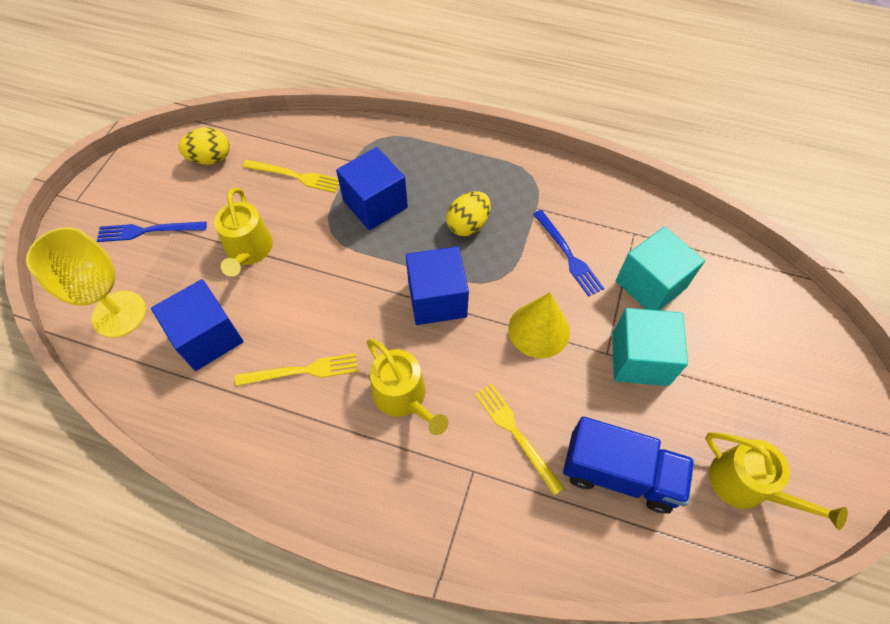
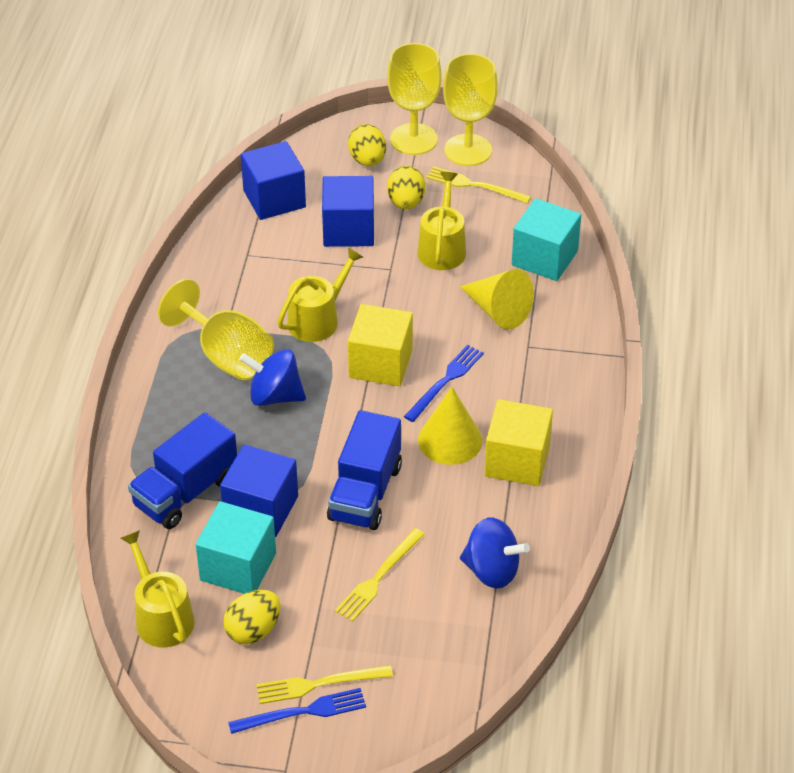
blue spinning top: none = 0 -> [239,349,306,406] [460,517,530,589] = 2
blue truck: [563,417,694,514] = 1 -> [128,413,237,529] [327,410,402,530] = 2
yellow cone: [508,292,570,358] = 1 -> [418,387,483,465] [460,269,534,330] = 2
yellow cube: none = 0 -> [348,304,413,386] [484,399,553,486] = 2
yellow egg: [178,127,230,165] [446,191,491,236] = 2 -> [223,590,281,644] [348,124,386,166] [387,166,425,209] = 3
yellow goblet: [26,227,146,338] = 1 -> [158,279,274,380] [387,43,441,155] [443,54,498,166] = 3

